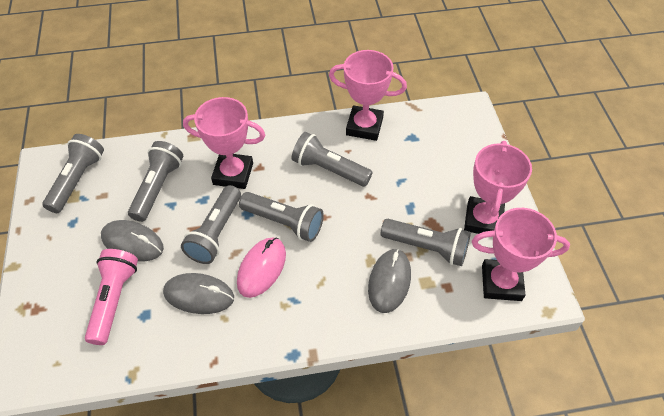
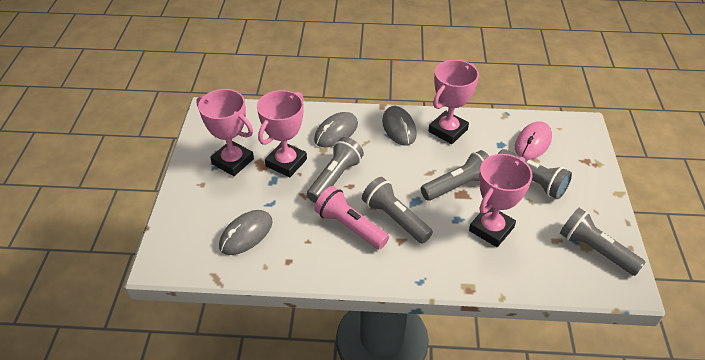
grey flashlight: [42,134,104,213] [128,141,183,222] [181,185,241,264] [239,192,324,242] [292,132,373,187] [381,219,471,266] = 6 -> [307,137,364,203] [362,177,433,244] [421,150,489,201] [498,149,572,199] [560,208,646,276] = 5

